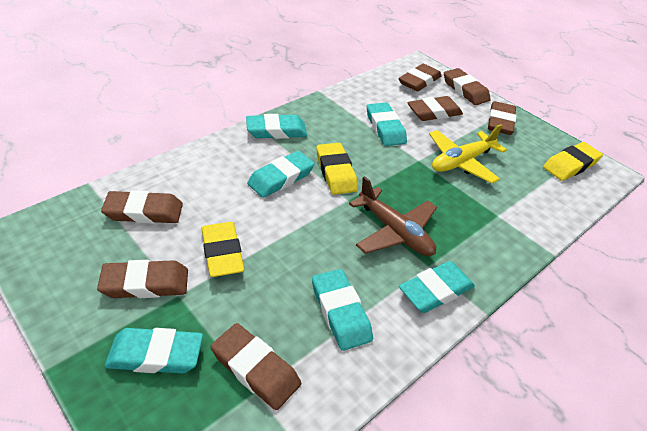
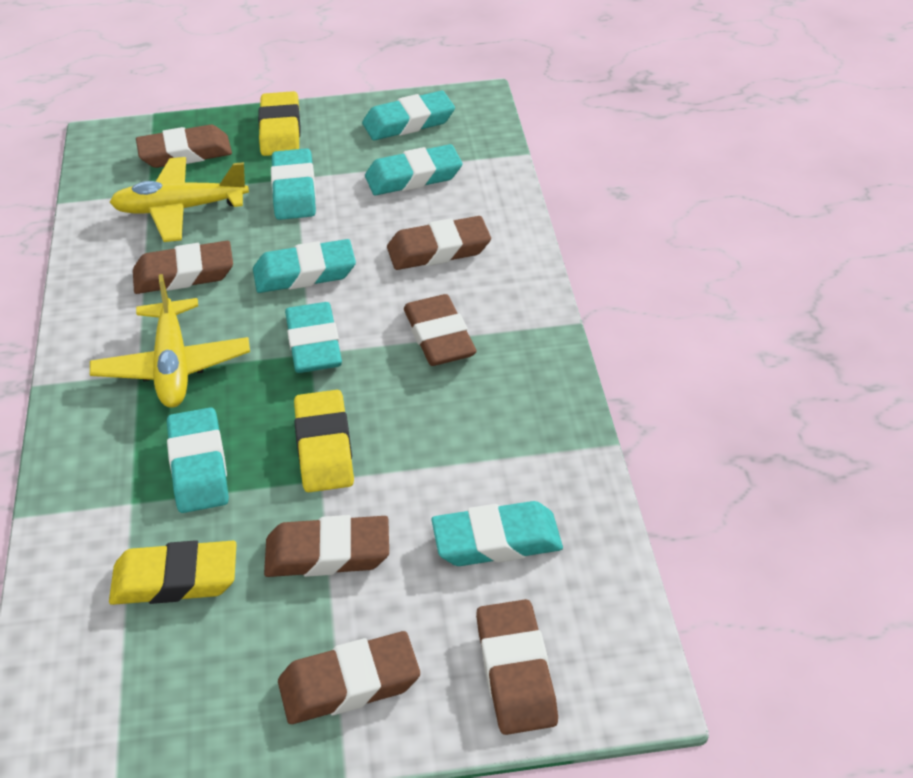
brown plane: [349,176,437,256] = 1 -> none = 0
turquoise eraser: [105,328,203,374] [246,114,307,139] [247,151,315,198] [312,269,373,351] [367,102,407,146] [399,261,475,313] = 6 -> [167,407,229,513] [253,239,356,293] [271,148,316,220] [285,302,342,373] [362,91,455,140] [365,144,462,195] [431,501,563,566] = 7
yellow plane: [429,124,507,184] = 1 -> [90,274,250,408] [110,157,249,242] = 2

